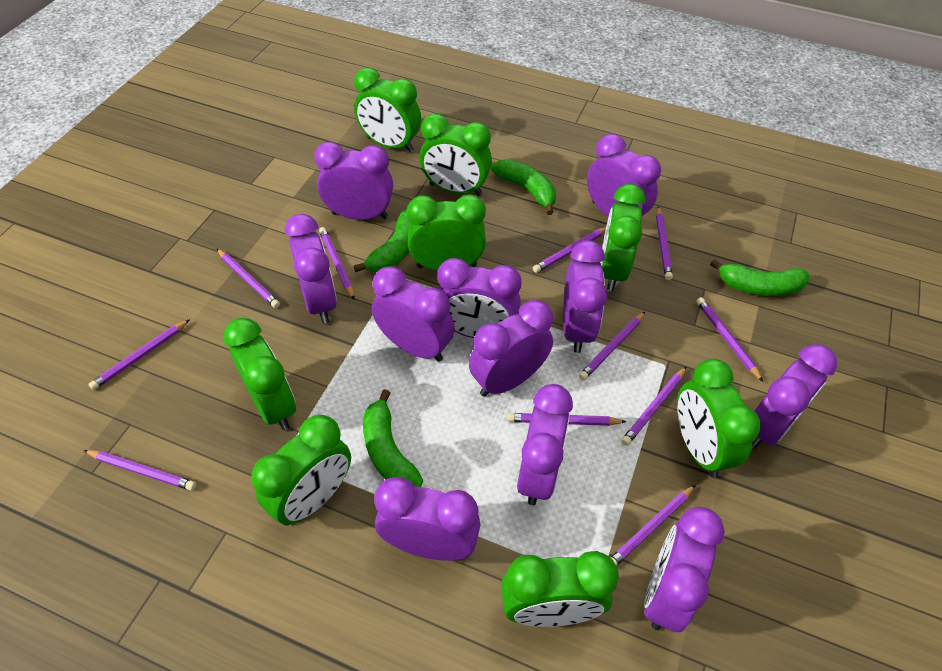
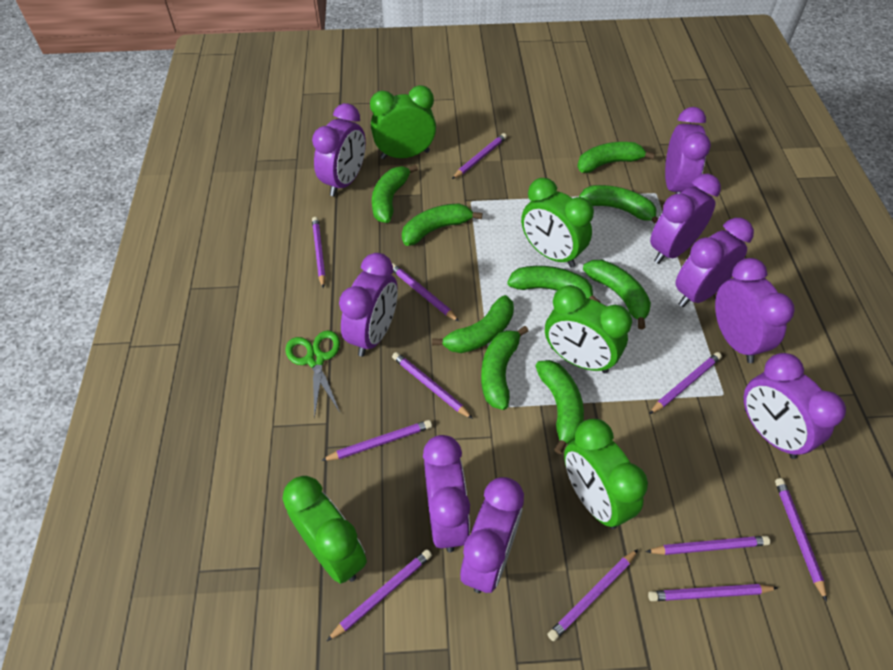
green banana: [354,210,410,272] [363,389,423,487] [491,159,556,215] [710,259,809,296] = 4 -> [372,164,418,223] [402,203,482,246] [432,295,514,353] [481,326,528,410] [507,266,601,303] [535,360,584,454] [577,142,655,173] [579,185,658,224] [583,260,651,329] = 9
green clock: [223,318,296,430] [251,415,351,526] [354,68,421,152] [407,194,486,271] [420,114,492,196] [501,551,619,627] [600,184,645,291] [677,359,761,478] = 8 -> [282,476,367,584] [370,85,436,159] [521,178,594,268] [545,285,632,373] [564,419,648,529] = 5
green scissors: none = 0 -> [285,330,340,419] = 1
purple clock: [285,214,337,324] [314,142,393,220] [372,266,455,362] [374,477,480,561] [437,258,521,338] [469,300,553,397] [517,384,573,505] [563,240,607,353] [587,134,661,217] [644,507,725,632] [752,344,837,449] = 11 -> [312,103,366,197] [339,253,398,357] [423,435,470,552] [460,477,524,593] [650,174,721,264] [665,107,711,194] [675,218,754,307] [715,258,795,363] [744,353,846,459] = 9

